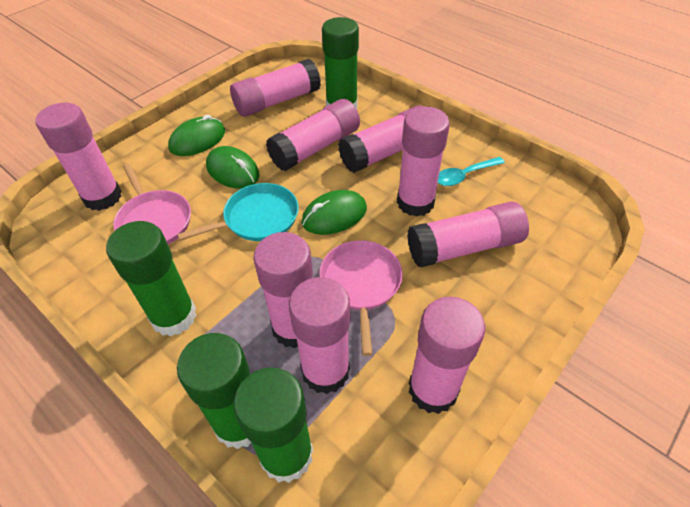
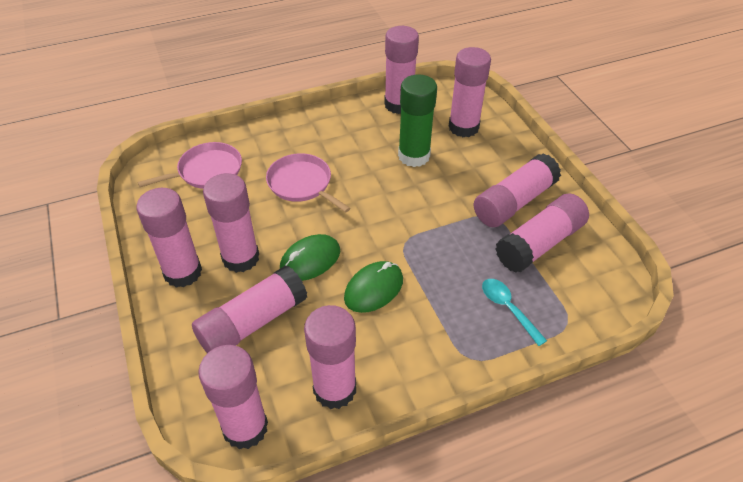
green glue stick: [106,221,197,336] [177,333,251,449] [234,368,313,483] [322,17,359,109] = 4 -> [398,74,437,167] = 1
green mouse: [168,115,225,156] [206,146,259,189] [302,190,367,235] = 3 -> [280,234,340,281] [344,261,403,313] = 2
turquoise pan: [177,183,298,241] = 1 -> none = 0

